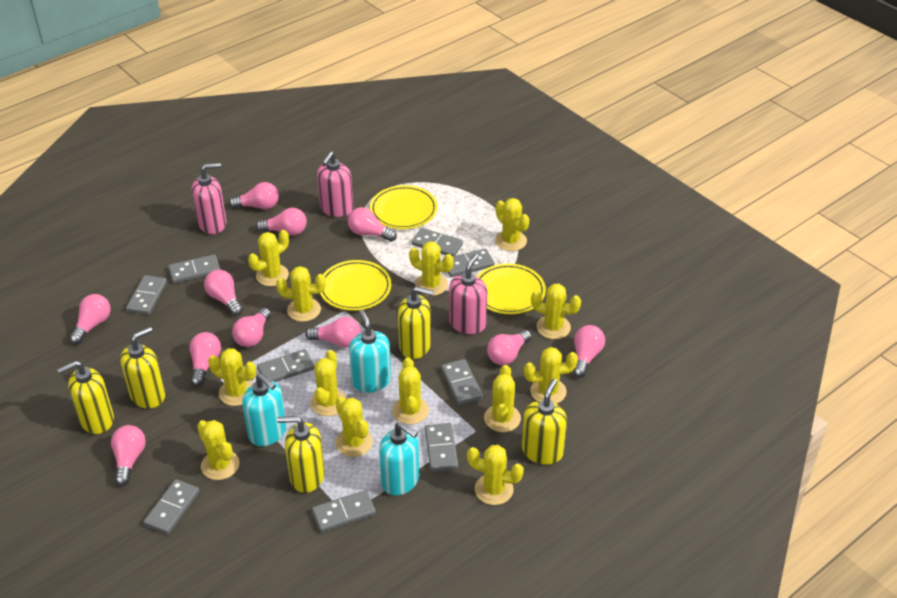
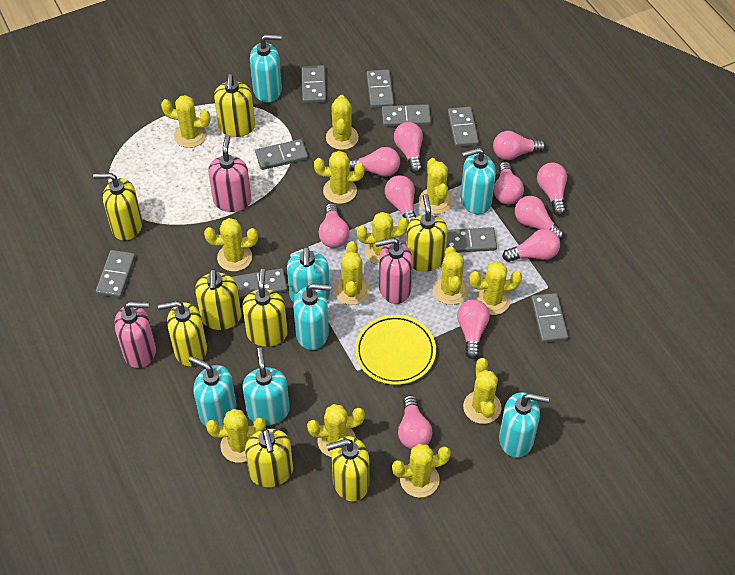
turquoise soap dispenser: [242,374,287,446] [349,309,391,393] [379,422,419,496] = 3 -> [189,356,237,426] [243,347,290,425] [250,34,282,103] [287,247,330,302] [293,283,331,350] [461,148,496,215] [499,392,549,458] = 7
yellow plate: [320,260,391,311] [370,185,438,229] [477,263,546,314] = 3 -> [355,315,436,385] = 1
yellow soap dispenser: [57,361,114,434] [120,327,165,408] [277,416,325,493] [398,286,434,359] [522,379,567,465] = 5 -> [93,173,143,241] [158,301,207,366] [195,269,242,330] [214,74,255,137] [242,269,288,347] [245,429,293,487] [326,436,369,502] [406,194,448,272] = 8

